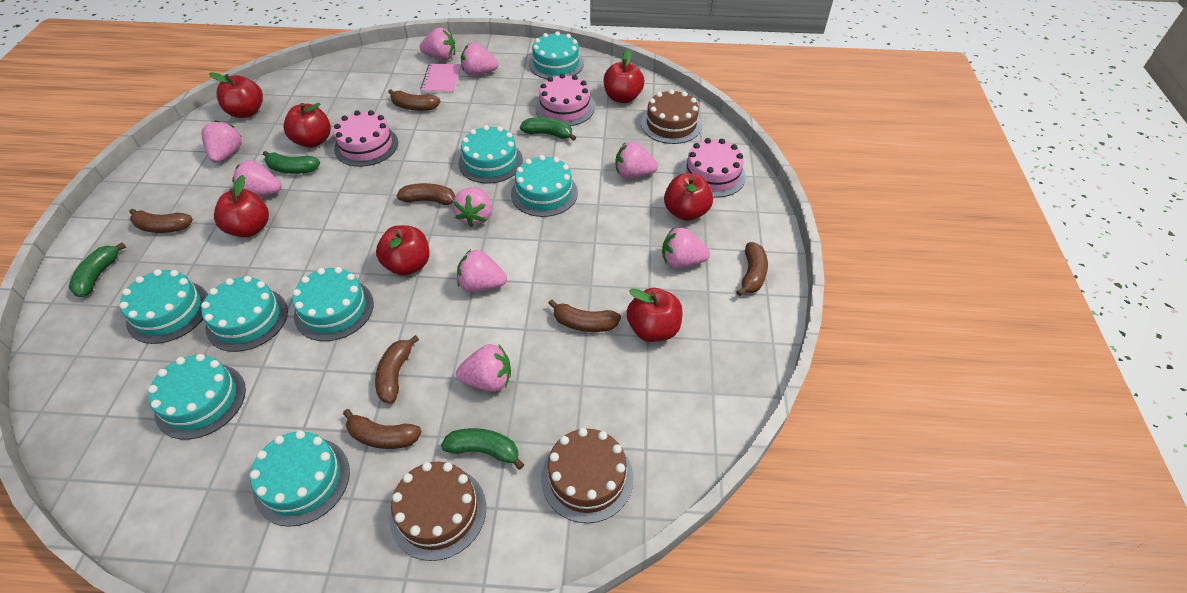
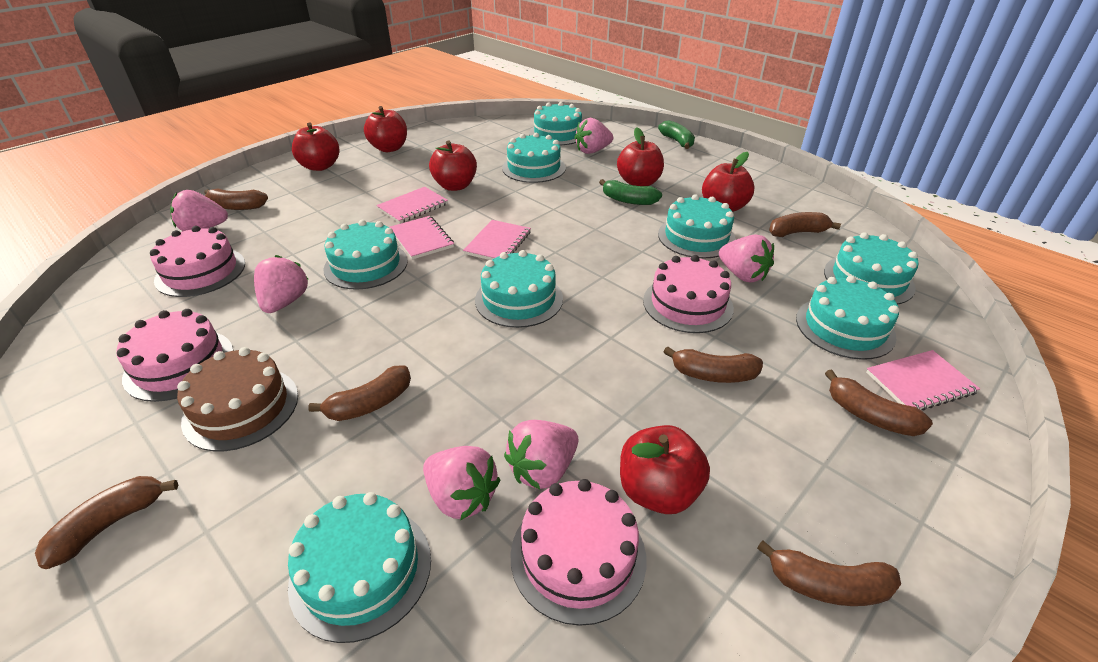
brown cake: [390,462,486,561] [541,428,634,523] [641,89,702,144] = 3 -> [177,347,298,451] = 1
green banana: [69,242,126,297] [263,151,320,174] [441,428,524,470] [520,117,576,141] = 4 -> [599,179,662,205] [658,120,695,149] = 2
pink cake: [334,110,398,167] [535,74,595,126] [680,138,746,198] = 3 -> [117,309,233,402] [150,226,245,297] [510,479,647,626] [643,255,734,333] = 4
pink notebook: [420,63,461,94] = 1 -> [376,187,448,224] [389,216,454,260] [463,220,531,260] [866,350,980,410] = 4
pink strawberry: [202,120,242,163] [232,160,281,197] [420,27,455,60] [453,187,492,227] [456,344,511,392] [457,250,507,292] [461,43,498,76] [615,142,658,179] [662,227,710,269] = 9 -> [170,190,228,231] [254,255,309,313] [423,446,501,520] [504,420,579,490] [574,118,613,154] [719,234,774,282] = 6
red apple: [209,72,263,118] [214,175,269,237] [283,103,331,148] [376,225,430,276] [604,49,644,103] [627,288,683,342] [664,173,713,221] = 7 -> [292,123,339,171] [364,106,407,152] [429,140,477,191] [617,127,664,186] [620,425,710,514] [702,152,754,212] = 6

